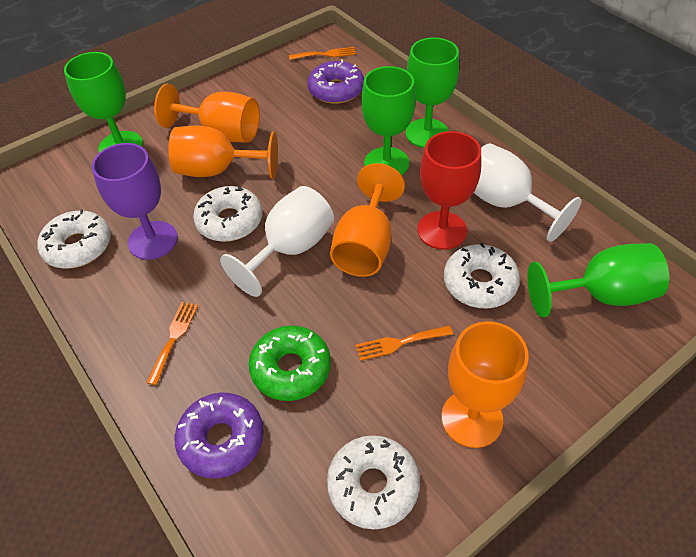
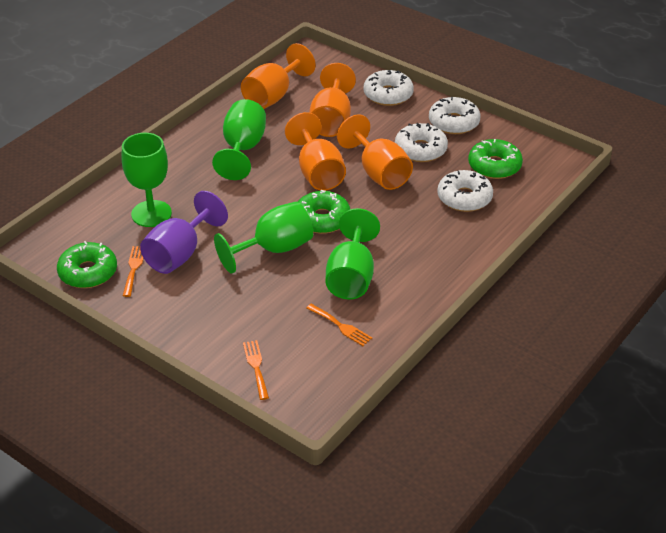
green donut: [249,326,331,401] = 1 -> [57,241,117,288] [298,190,350,234] [468,139,523,179] = 3
purple donut: [175,393,264,478] [307,60,364,104] = 2 -> none = 0
red goblet: [417,131,481,250] = 1 -> none = 0
white goblet: [220,186,334,297] [474,143,582,242] = 2 -> none = 0

